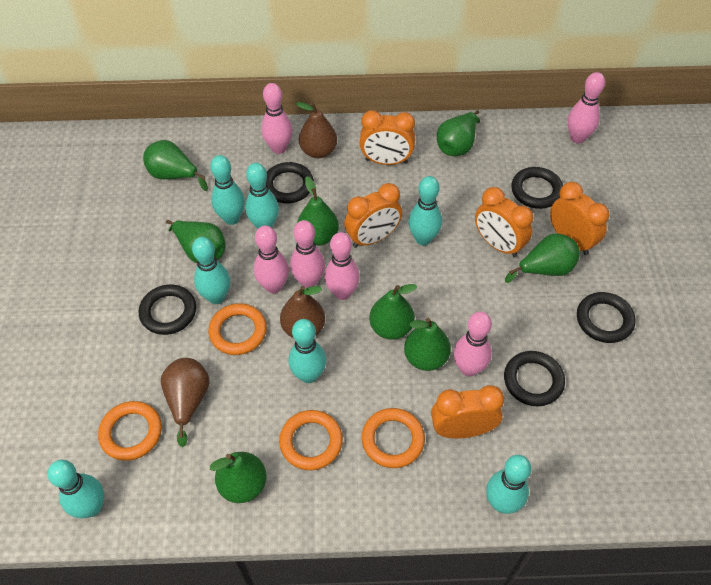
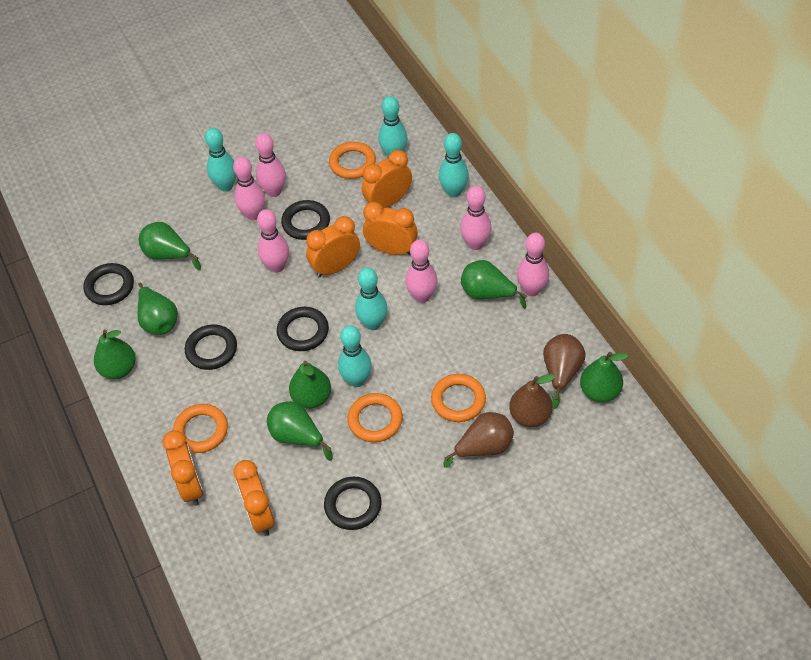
green pear: [143,140,208,191] [166,220,225,263] [210,452,267,503] [297,176,339,246] [369,284,418,339] [404,318,451,371] [437,110,480,156] [505,233,580,283] = 8 -> [94,330,136,379] [137,282,178,335] [139,222,201,270] [267,401,333,461] [289,361,331,408] [461,260,527,309] [580,352,628,402] = 7
turquoise bowling pin: [48,460,104,518] [192,237,230,304] [210,155,245,225] [245,163,279,229] [288,319,326,383] [408,176,442,245] [486,455,532,514] = 7 -> [205,128,236,192] [338,326,372,387] [355,268,388,330] [378,96,408,158] [439,133,469,198] = 5

